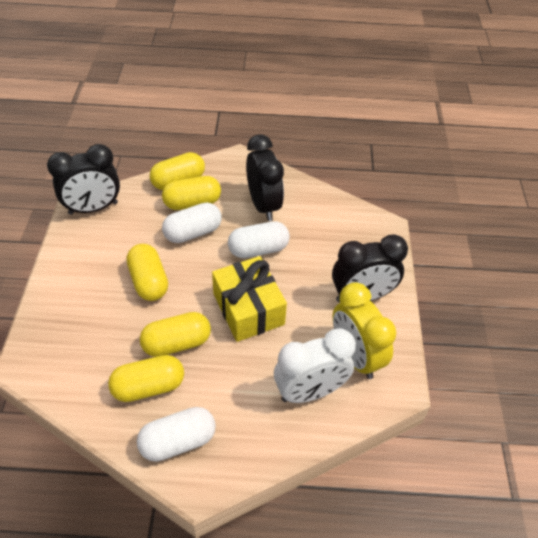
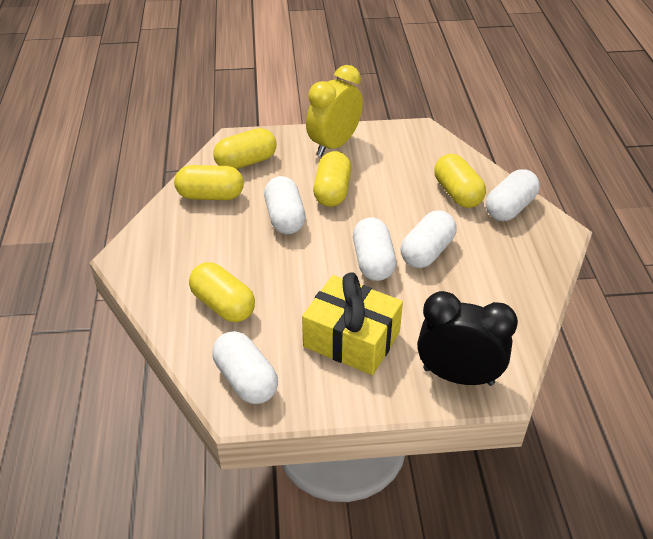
black clock: [47,144,120,215] [246,135,284,221] [332,234,408,302] = 3 -> [417,291,518,386] = 1
white capsule: [137,407,216,462] [162,203,222,243] [228,221,290,258] = 3 -> [212,331,278,404] [264,176,306,234] [353,217,396,281] [401,210,457,268] [486,169,540,221] = 5
white clock: [274,328,356,403] = 1 -> none = 0

